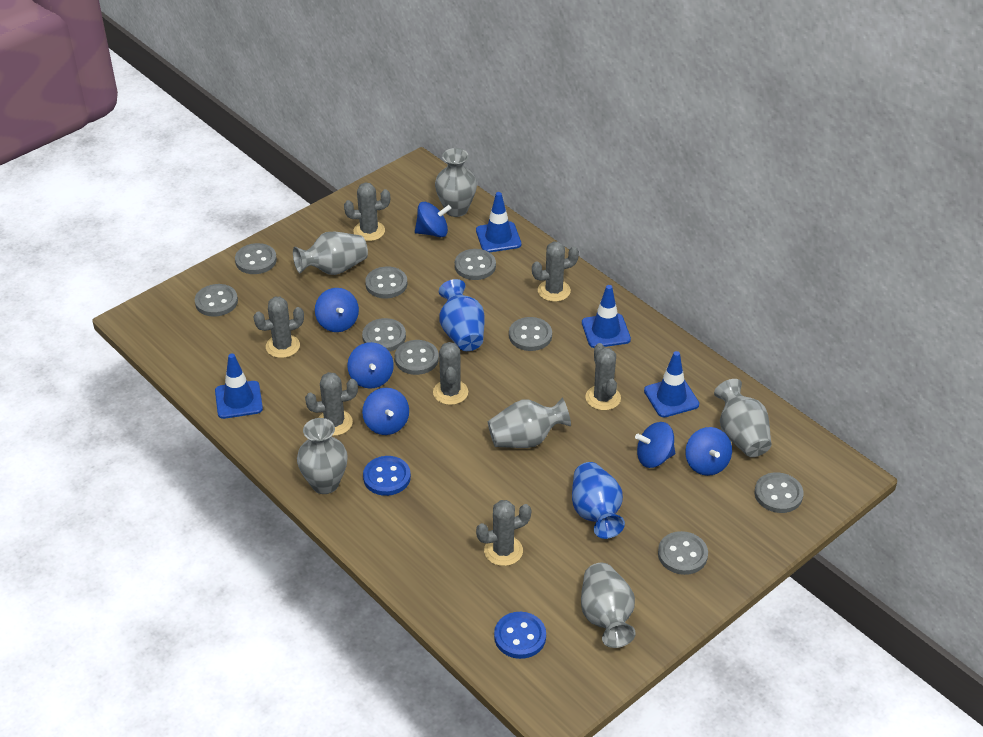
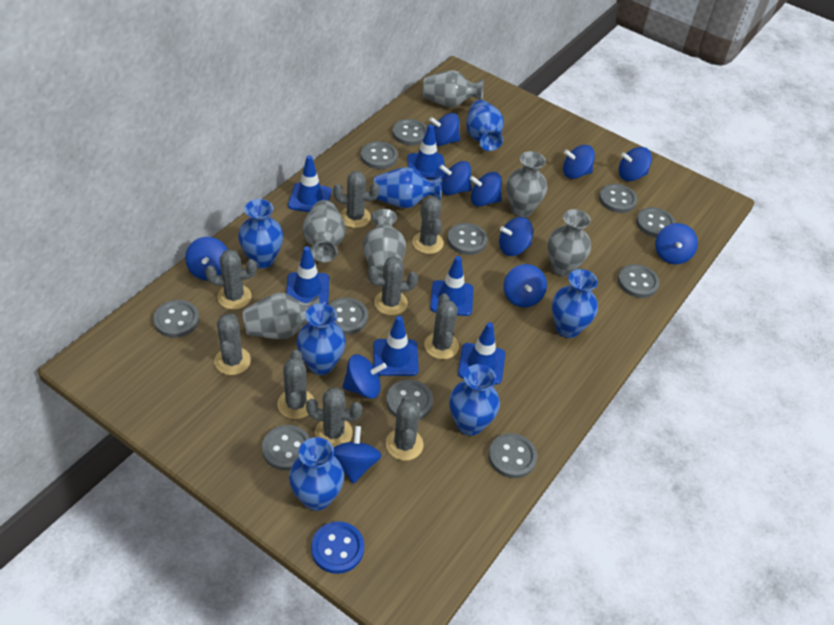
blue button: [363,456,411,496] [494,612,546,659] = 2 -> [311,521,364,574] = 1
blue spinning top: [315,288,359,332] [347,342,394,389] [362,388,409,435] [415,202,451,237] [635,422,675,468] [685,427,732,476] = 6 -> [185,237,228,281] [334,426,382,484] [342,354,387,399] [429,113,460,146] [439,161,472,195] [470,172,502,207] [499,217,533,256] [504,264,547,307] [563,145,595,179] [619,147,652,181] [655,223,698,264] = 11
blue traffic cone: [215,354,263,419] [476,192,521,252] [582,285,631,348] [644,351,699,417] = 4 -> [286,246,329,304] [288,155,332,212] [373,316,419,376] [407,124,446,179] [430,256,473,316] [458,322,505,384] = 6
blue vase: [439,279,485,351] [572,462,625,539] = 2 -> [238,199,283,268] [289,437,344,511] [296,303,346,375] [374,167,441,208] [449,364,500,436] [466,100,504,151] [552,269,598,338] = 7
grey button: [195,284,238,317] [235,243,277,274] [362,318,406,352] [365,267,407,298] [395,340,439,375] [455,249,496,280] [509,317,552,351] [658,531,708,575] [754,472,804,513] = 9 -> [153,300,199,338] [262,425,310,471] [328,298,368,335] [361,141,398,169] [386,379,433,420] [393,119,427,146] [447,223,488,255] [488,433,537,478] [599,184,637,213] [618,264,660,298] [636,207,675,237] = 11
grey cactus: [253,296,304,358] [305,372,358,436] [344,182,390,241] [433,342,468,405] [476,500,531,566] [532,241,579,302] [585,343,621,411] = 7 -> [205,250,257,310] [214,314,251,375] [277,350,314,419] [306,387,362,448] [333,171,380,228] [368,256,418,315] [386,396,424,461] [412,197,444,254] [424,294,459,359] = 9

